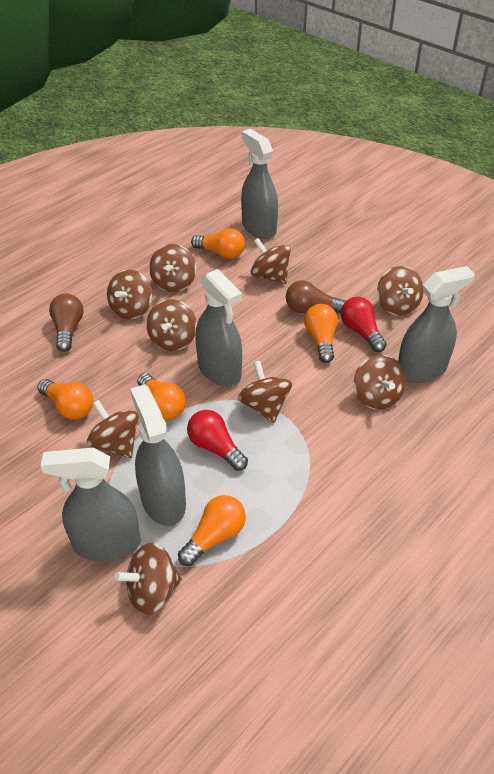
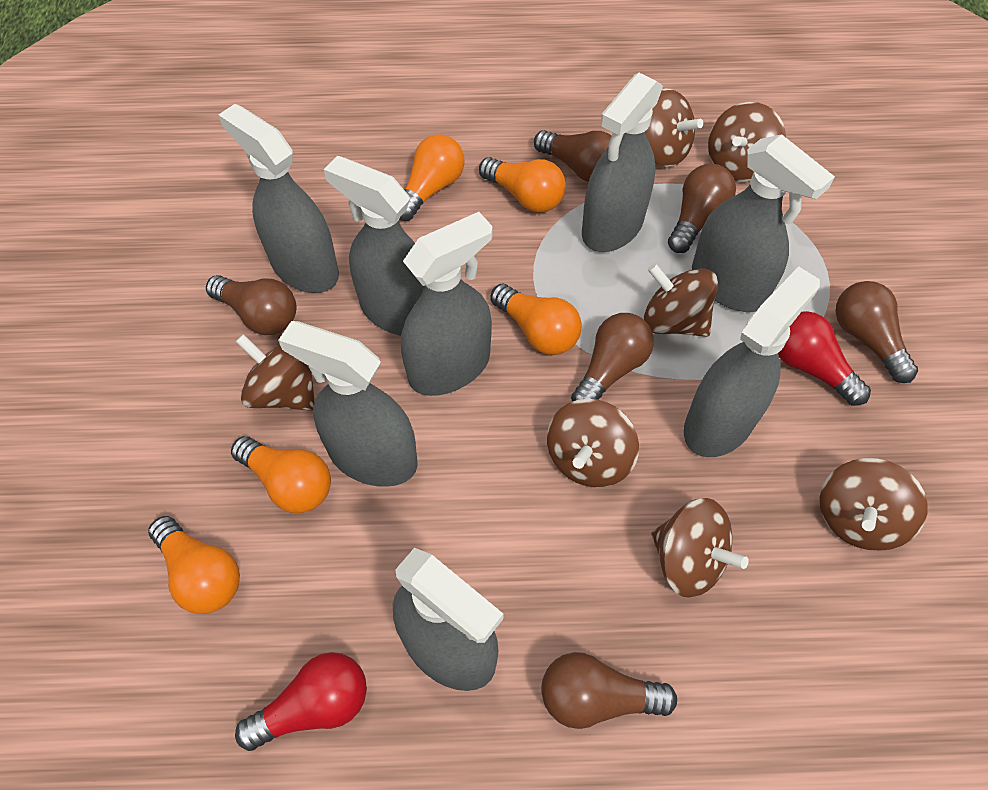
brown light bulb: [49,294,83,352] [286,280,346,314] = 2 -> [206,275,296,335] [534,130,611,182] [541,652,677,729] [571,313,654,402] [668,164,736,253] [836,281,918,383] = 6
brown spinning top: [87,400,139,458] [107,270,152,319] [115,542,182,614] [146,299,197,351] [149,244,196,292] [238,361,292,423] [251,238,291,284] [354,354,406,410] [377,266,424,316] = 9 -> [235,334,315,411] [547,399,639,488] [644,263,718,337] [645,89,703,167] [651,498,749,598] [708,102,786,182] [820,458,928,551] = 7
grey spray bottle: [41,448,141,561] [130,384,186,526] [195,269,242,386] [241,129,278,239] [398,266,475,383] = 5 -> [218,104,339,293] [278,321,418,487] [324,156,424,336] [393,548,503,691] [401,212,492,396] [582,73,663,252] [684,267,820,457] [692,134,835,312] = 8

